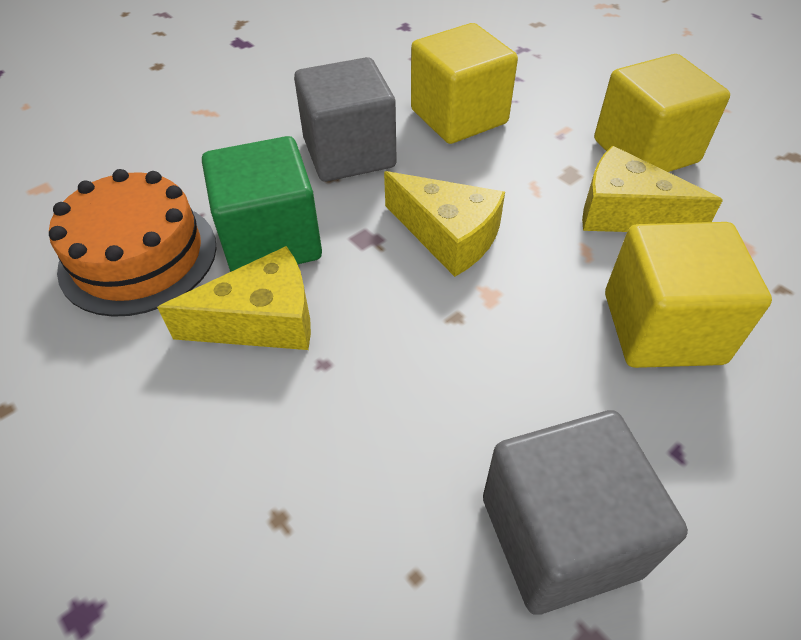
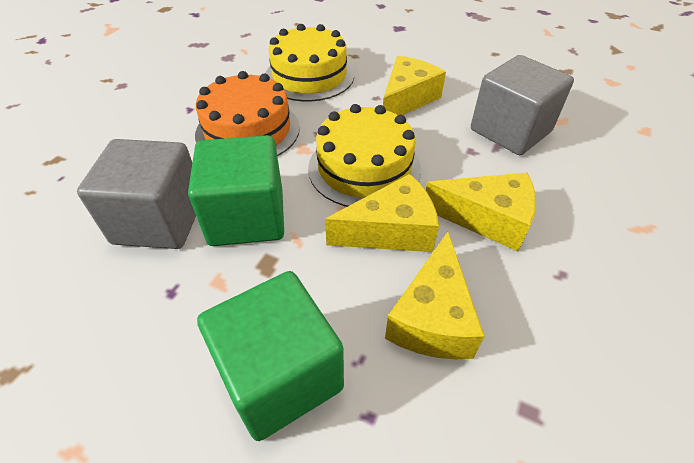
green cube: [202,136,322,272] = 1 -> [188,135,284,246] [197,271,344,441] = 2
yellow cake: none = 0 -> [265,24,354,101] [308,104,421,207] = 2
yellow cheese: [157,246,311,350] [384,171,505,277] [582,146,723,232] = 3 -> [325,174,439,252] [383,56,446,115] [385,232,485,359] [426,173,536,251] = 4
yellow cube: [411,23,518,144] [594,54,730,172] [605,222,772,368] = 3 -> none = 0

